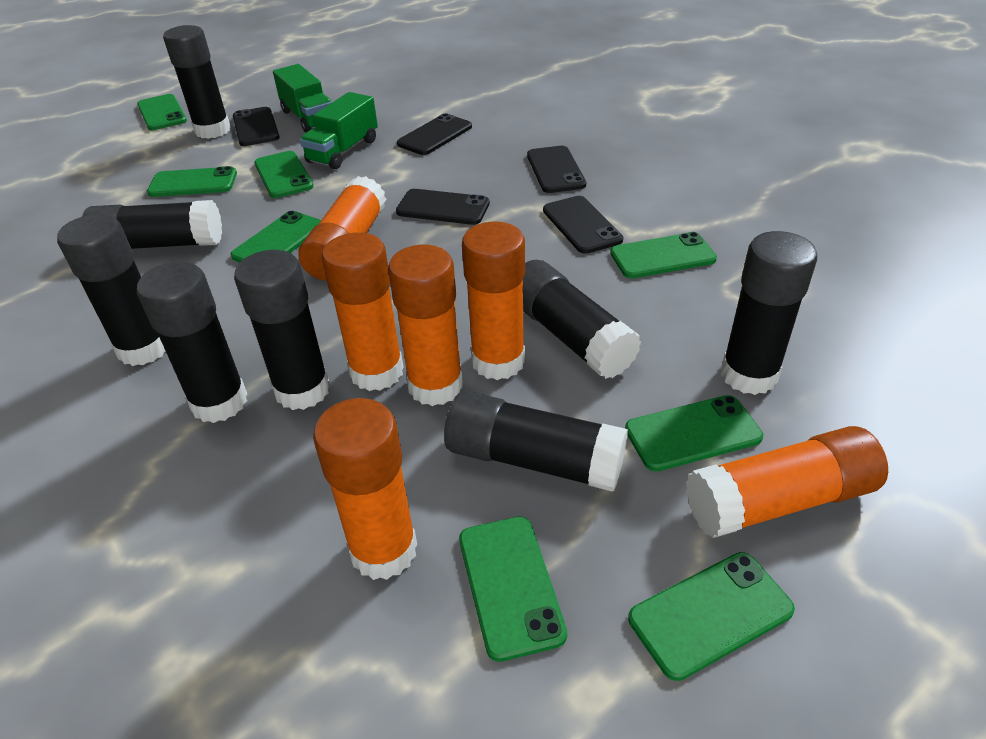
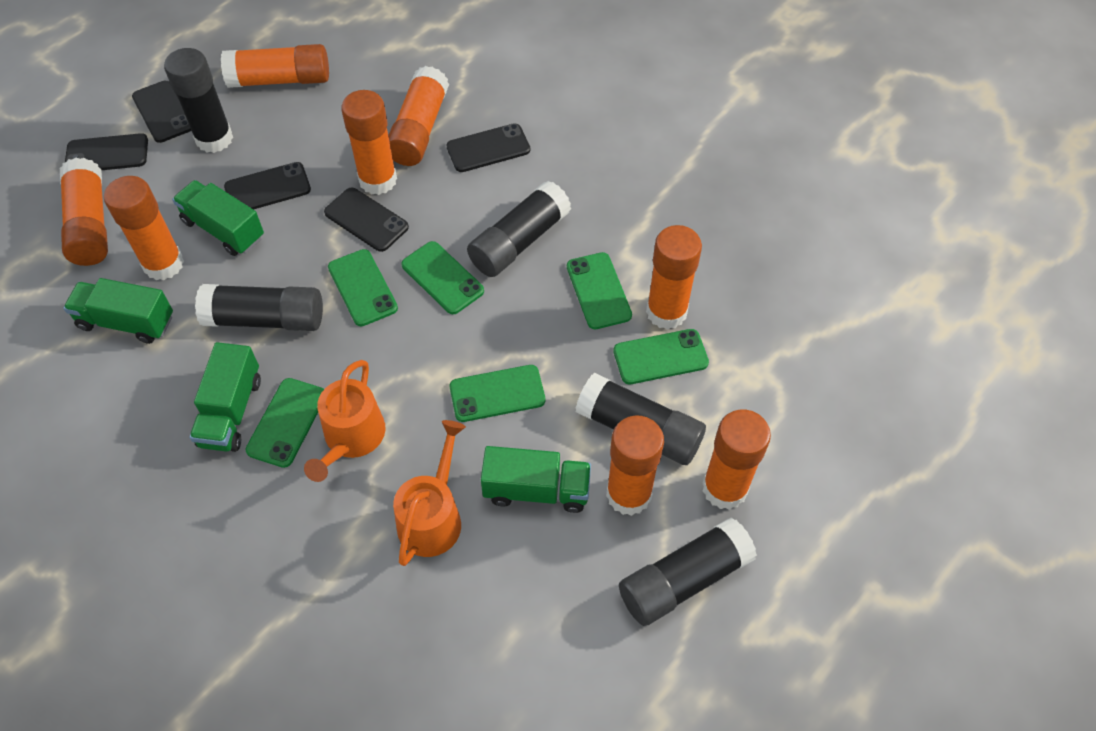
black glue stick: [57,214,166,366] [82,200,222,249] [137,262,247,423] [163,25,231,139] [234,250,330,410] [444,391,628,492] [523,260,641,379] [721,231,817,395] = 8 -> [164,48,233,153] [195,284,323,331] [467,181,571,277] [576,373,706,465] [619,517,757,626] = 5
green phone: [137,94,187,130] [147,166,237,197] [231,211,321,263] [254,151,314,198] [459,516,567,662] [610,232,717,279] [625,395,763,472] [628,552,795,681] = 8 -> [245,378,324,468] [328,249,398,326] [401,241,484,314] [449,365,545,422] [567,252,632,329] [613,329,709,384] = 6
green truck: [273,64,332,133] [300,92,378,169] = 2 -> [63,278,173,344] [172,180,264,256] [189,342,261,452] [481,446,591,513] = 4
orange glue stick: [298,176,386,281] [313,398,417,580] [322,232,404,391] [388,245,463,406] [462,222,525,380] [686,426,888,538] = 6 -> [60,158,108,266] [104,176,184,280] [221,44,329,88] [341,90,397,195] [388,66,449,166] [606,415,664,516] [646,225,702,330] [703,409,771,510] = 8
orange watering can: none = 0 -> [304,360,385,482] [393,420,466,566] = 2

